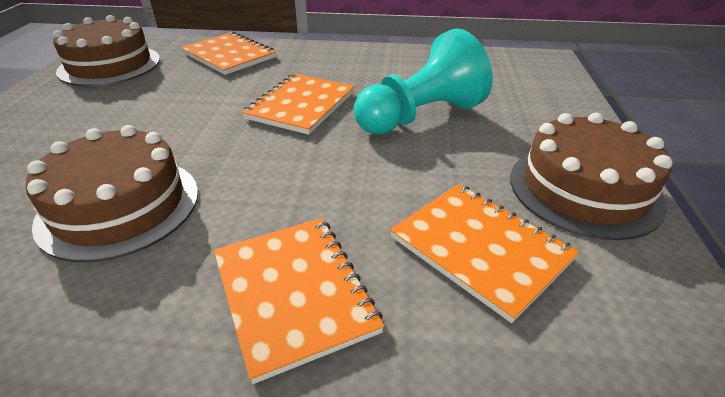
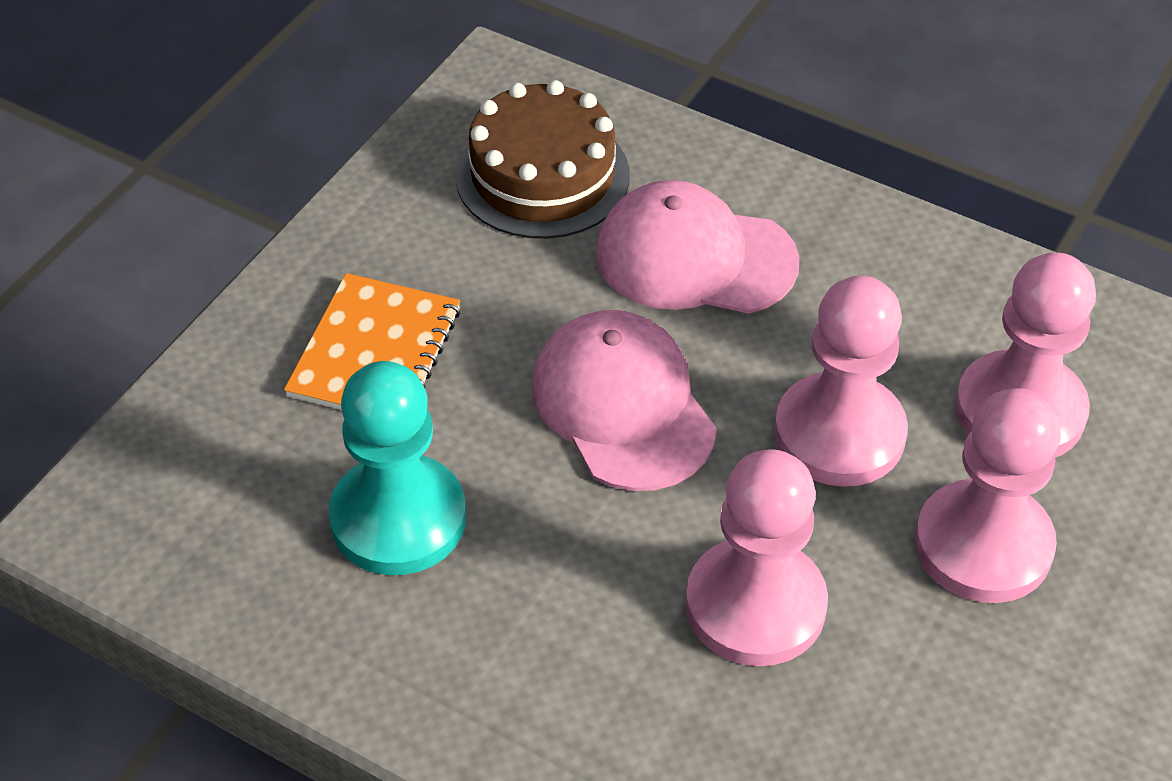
brown cake: [26,125,198,262] [53,15,160,86] [510,113,673,240] = 3 -> [455,80,630,239] = 1
orange notebook: [180,32,276,75] [214,218,384,384] [241,73,355,135] [390,184,579,323] = 4 -> [284,273,461,410] = 1
pink cap: none = 0 -> [532,310,717,491] [596,180,799,314] = 2
pink pawn: none = 0 -> [686,449,828,666] [774,276,908,487] [915,388,1061,603] [955,252,1096,458] = 4

